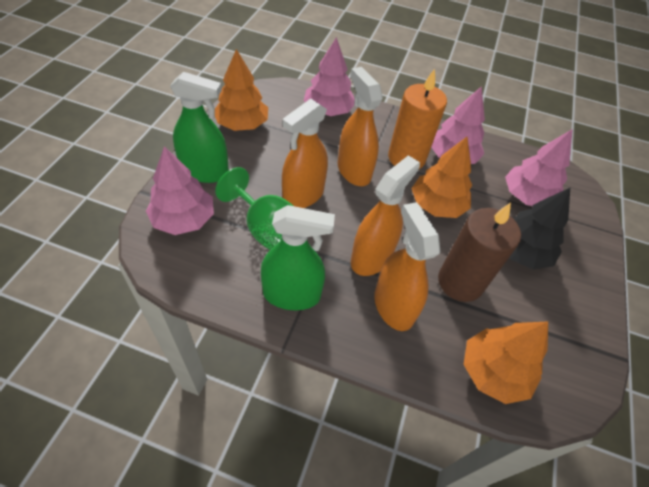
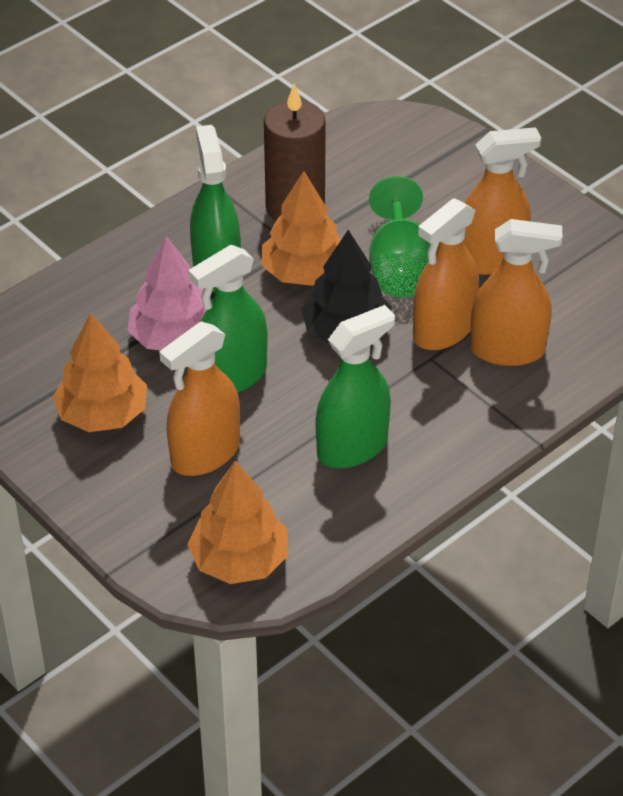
green spray bottle: [170,72,229,183] [261,205,335,310] = 2 -> [188,244,268,393] [190,125,241,292] [316,305,395,468] = 3
orange candle: [388,69,447,169] = 1 -> none = 0
pink tree: [146,146,214,235] [304,37,355,116] [431,86,485,164] [505,129,573,206] = 4 -> [128,236,206,351] = 1

